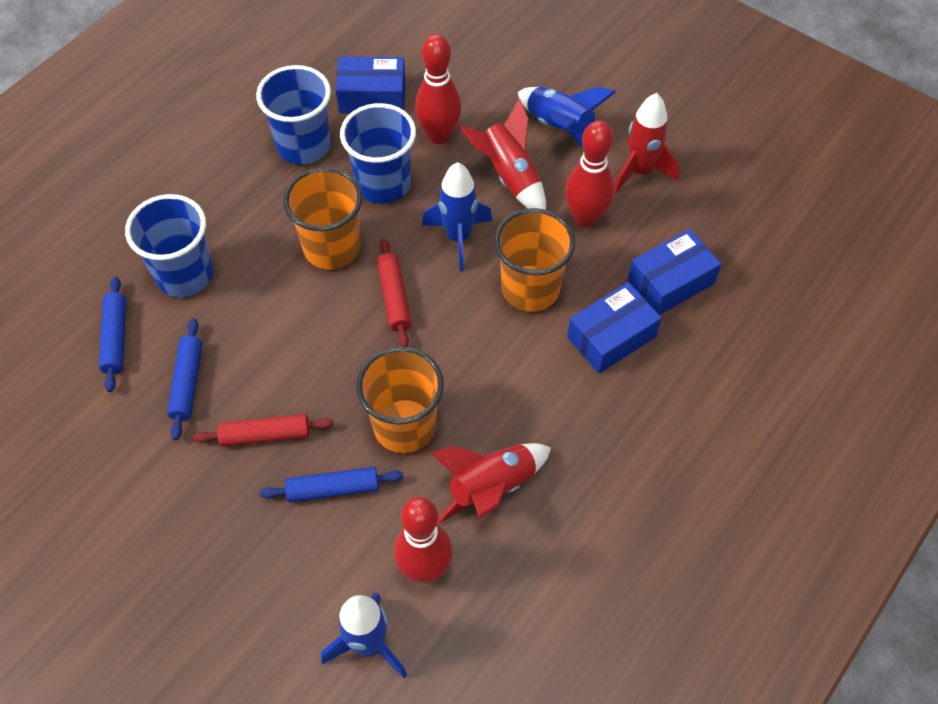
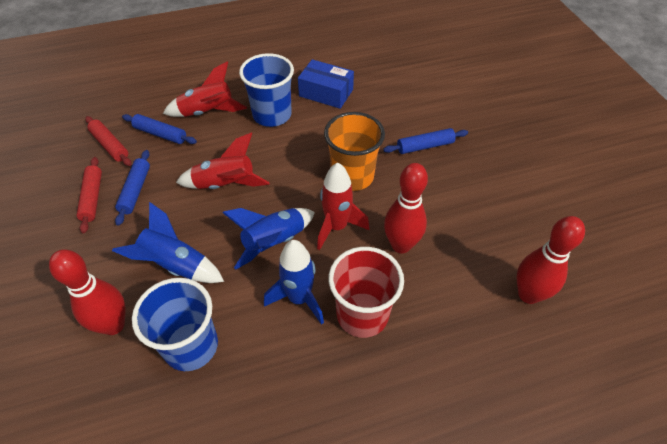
blue box: [336,57,405,113] [567,282,662,373] [628,229,721,315] = 3 -> [298,59,354,109] = 1
blue cup: [125,194,214,297] [256,65,331,165] [340,103,416,204] = 3 -> [132,278,218,371] [239,53,294,127] = 2
orange cup: [283,167,363,269] [356,346,444,453] [494,208,576,312] = 3 -> [324,112,385,191] = 1
red cup: none = 0 -> [329,247,404,338] = 1

